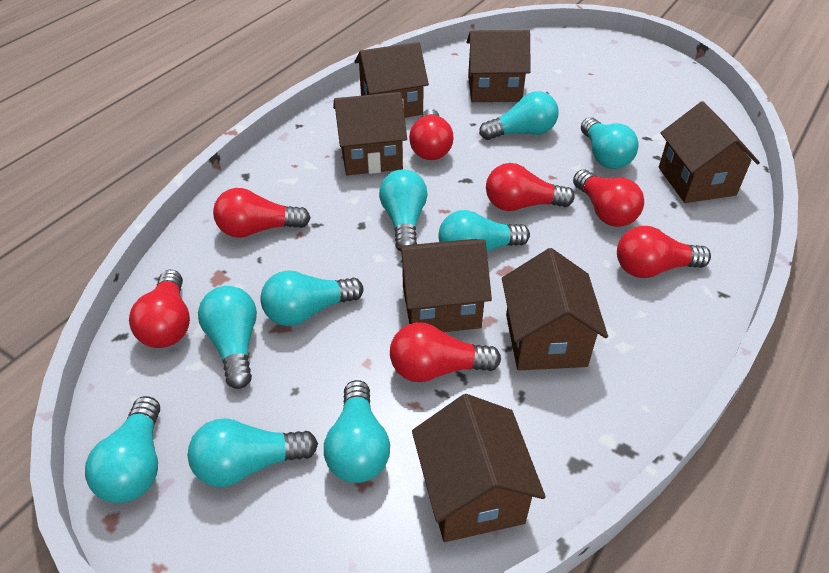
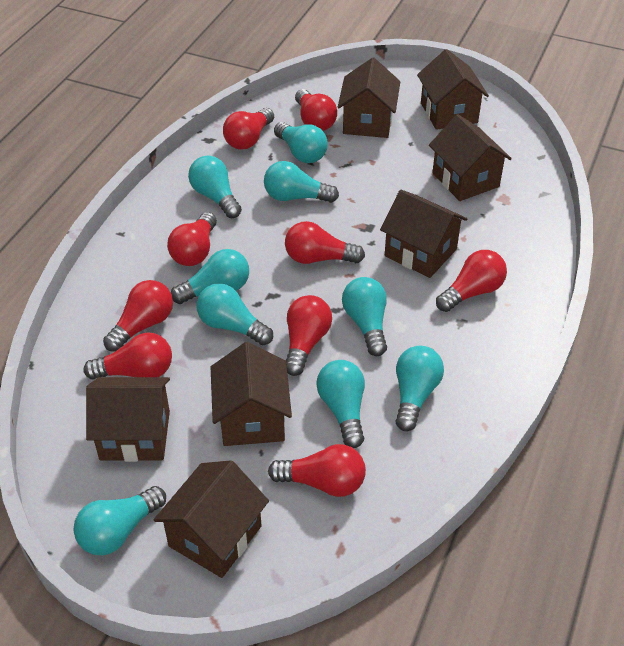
red light bulb: [129,270,190,348] [213,188,311,238] [390,322,501,382] [409,109,453,160] [486,163,575,211] [573,170,644,227] [617,226,711,278] = 7 -> [84,332,172,380] [103,280,173,352] [167,212,217,266] [223,108,274,149] [268,444,366,497] [285,221,365,264] [286,295,332,376] [295,89,337,131] [436,250,507,312] = 9

